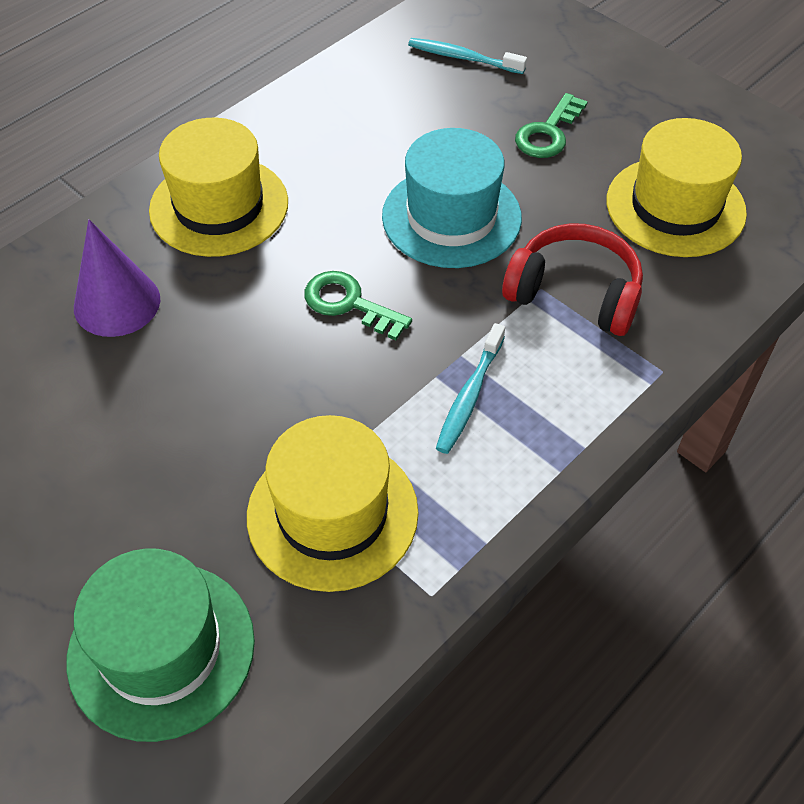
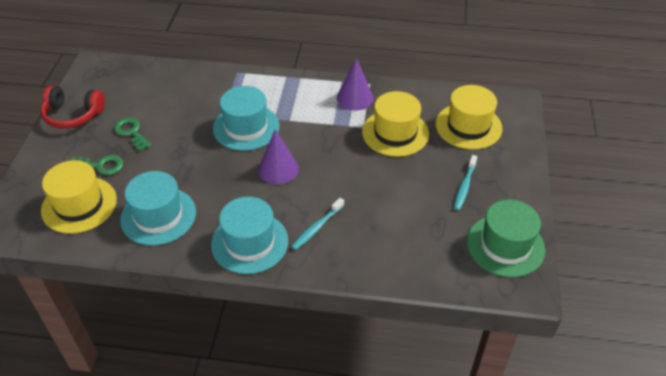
purple cone: [74,219,160,337] = 1 -> [258,129,299,184] [337,58,373,110] = 2
turquoise hat: [382,128,522,268] = 1 -> [120,171,196,246] [211,197,288,274] [213,86,279,151] = 3

